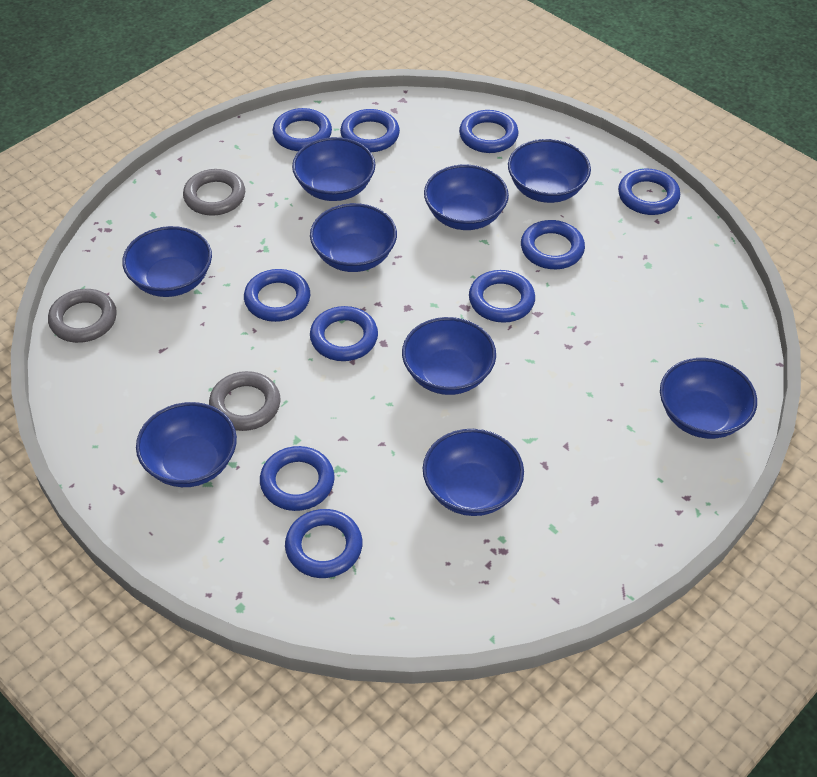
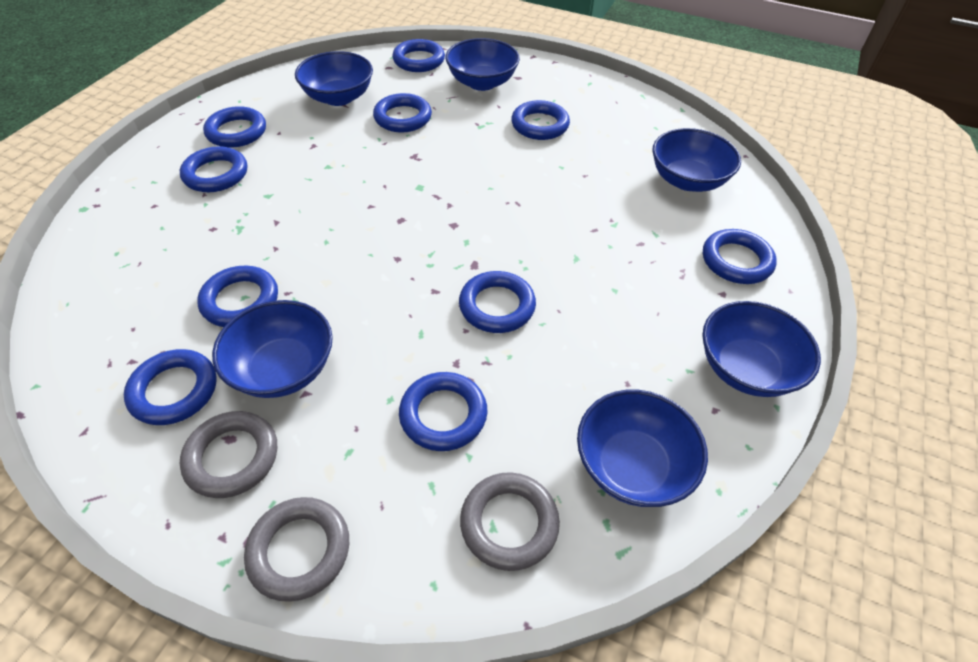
blue bowl: [122,226,212,297] [136,402,237,487] [292,137,375,201] [310,203,397,272] [402,317,496,395] [423,429,524,516] [424,165,509,230] [508,139,591,203] [660,358,757,439] = 9 -> [212,300,333,398] [295,51,373,106] [445,38,520,91] [577,390,708,507] [652,128,741,192] [702,301,821,397] = 6

